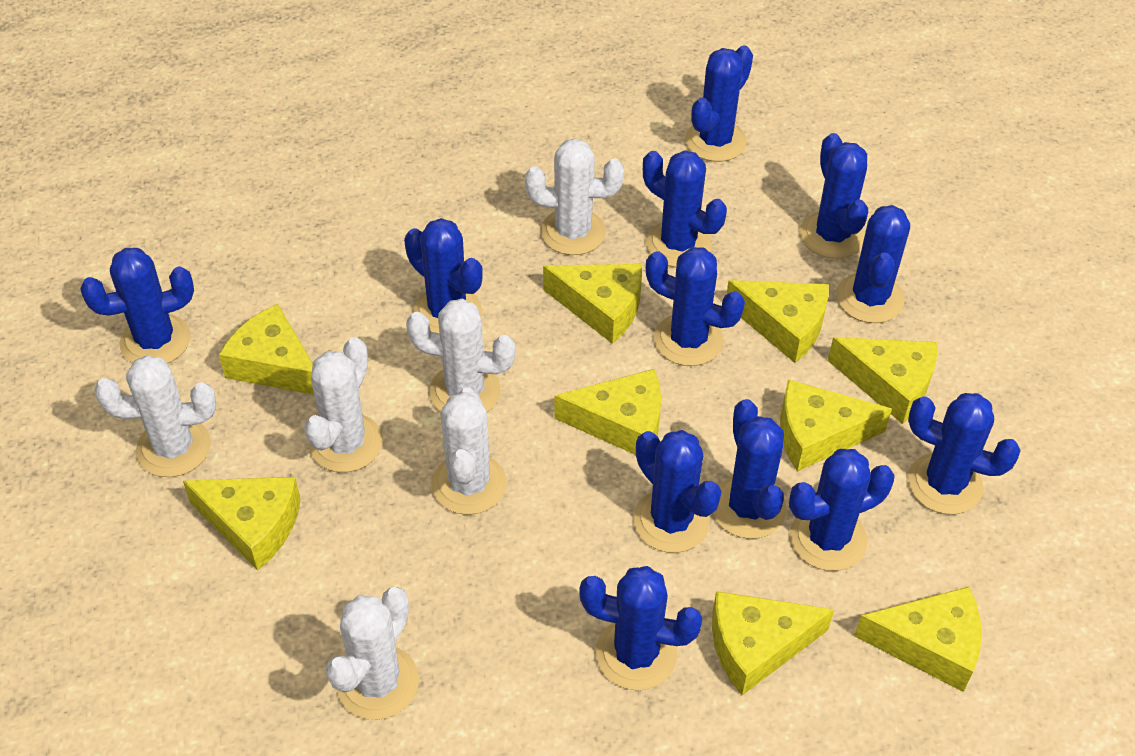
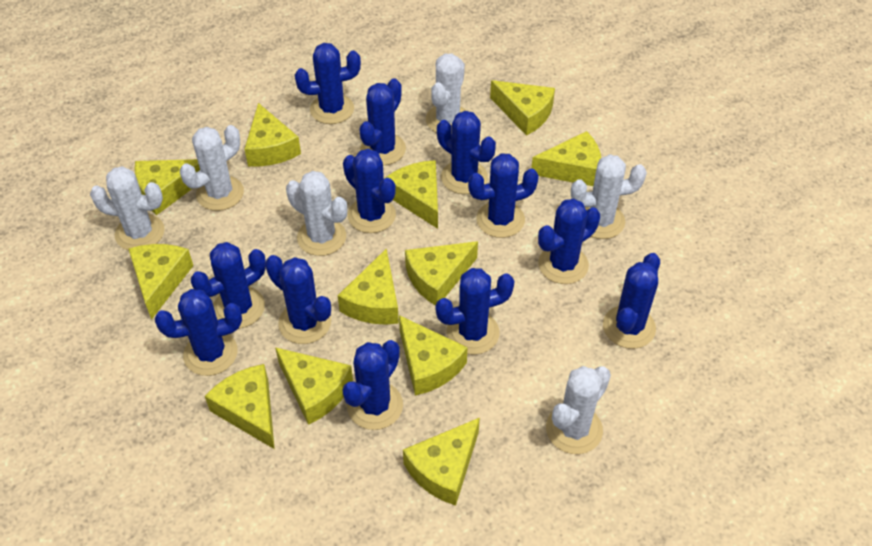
yellow cheese: [183,477,301,570] [219,304,314,395] [543,264,642,344] [554,369,661,455] [712,591,834,695] [727,280,829,363] [780,379,892,471] [828,337,937,424] [854,586,982,692] = 9 -> [128,244,193,320] [134,159,200,215] [205,364,275,449] [244,103,301,166] [275,347,353,425] [338,248,399,324] [384,160,438,229] [399,315,468,396] [403,418,480,506] [405,241,478,306] [490,80,555,136] [532,131,601,186] = 12

